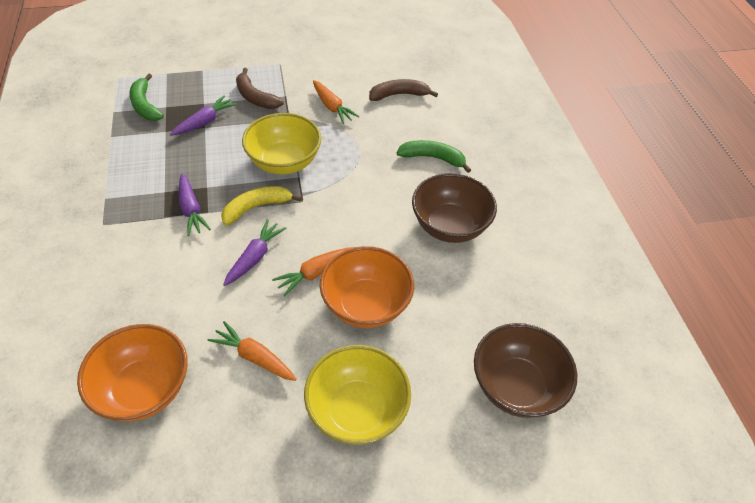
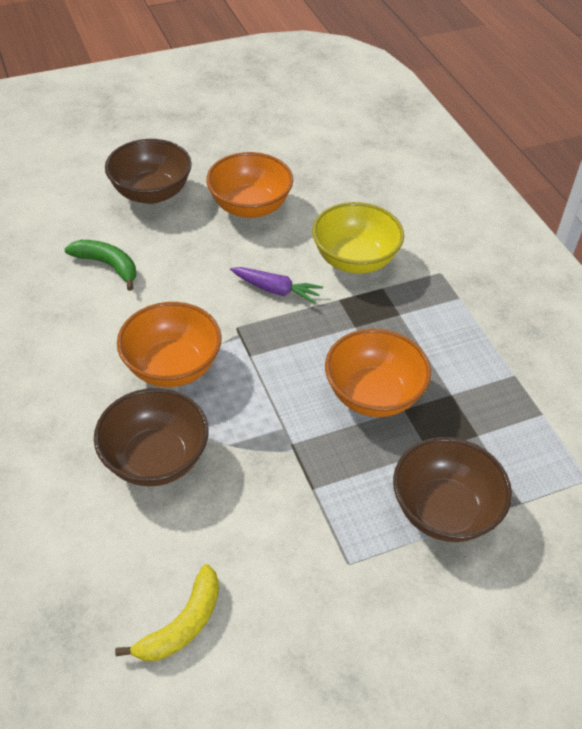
brown banana: [236,68,284,109] [369,79,438,101] = 2 -> none = 0
brown bowl: [412,173,497,243] [474,323,577,418] = 2 -> [94,388,209,486] [105,139,192,204] [393,437,512,542] = 3
green banana: [129,74,164,121] [396,140,471,173] = 2 -> [64,240,136,291] = 1
orange bowl: [77,324,188,421] [320,246,414,328] = 2 -> [117,302,222,387] [206,152,293,218] [325,328,431,417] = 3
orange carrot: [208,321,297,381] [272,247,354,296] [313,80,359,124] = 3 -> none = 0
purple carrot: [170,95,237,136] [179,173,211,236] [223,219,287,286] = 3 -> [230,267,323,304] = 1
yellow bowl: [242,113,321,174] [304,345,411,445] = 2 -> [312,202,404,274] = 1

